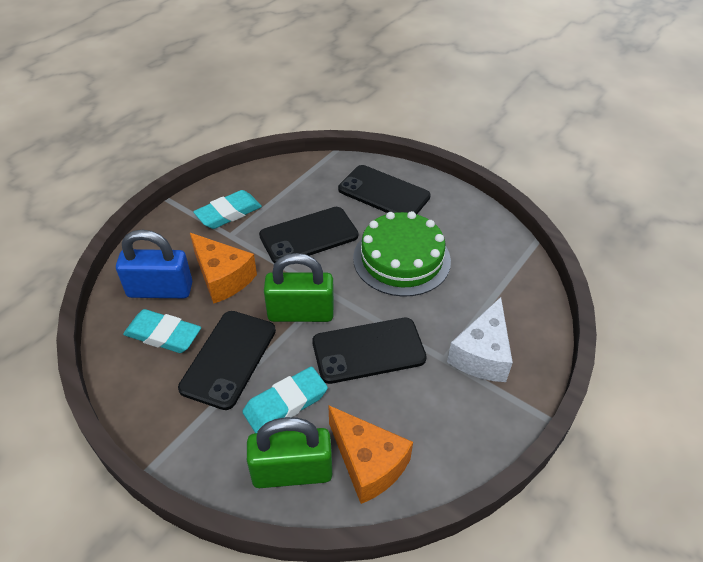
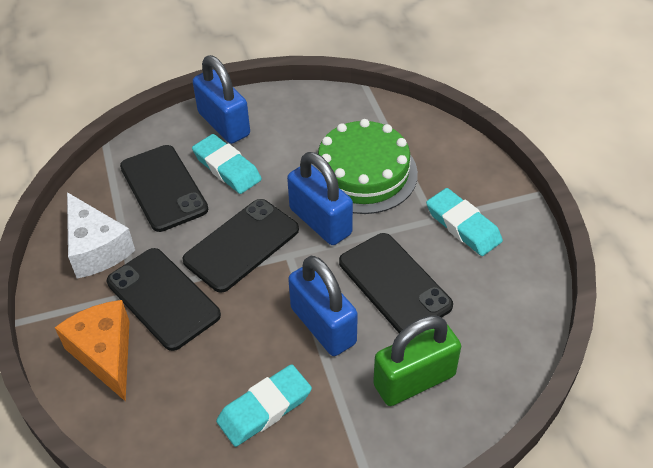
blue padlock: [116,230,192,298] = 1 -> [193,55,250,144] [287,152,353,245] [288,256,358,356] = 3
green padlock: [247,417,332,488] [264,253,334,322] = 2 -> [373,316,461,406] = 1
orange cheese: [190,233,257,304] [328,405,413,504] = 2 -> [55,300,130,402] = 1

